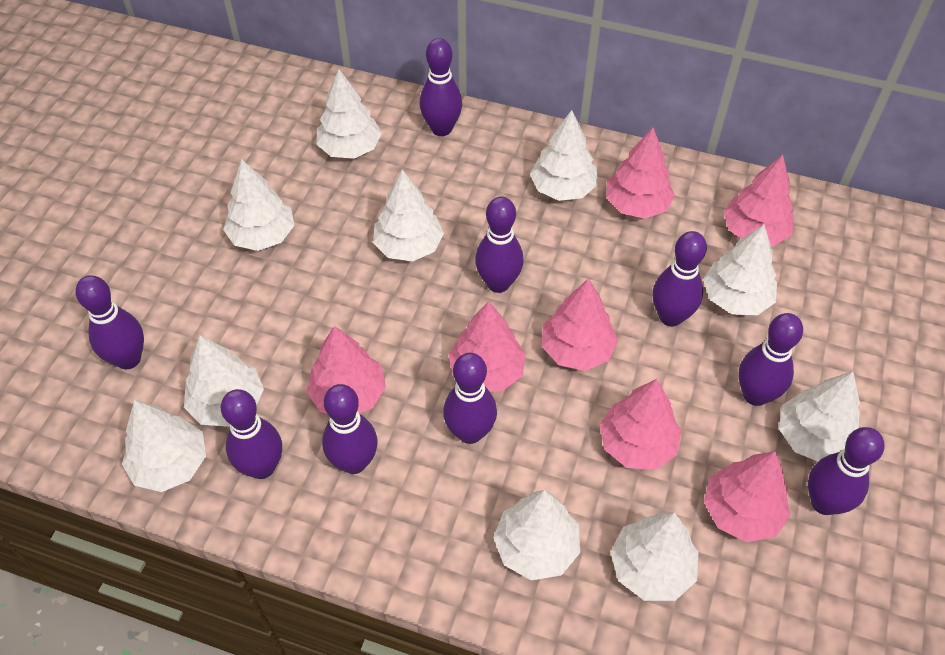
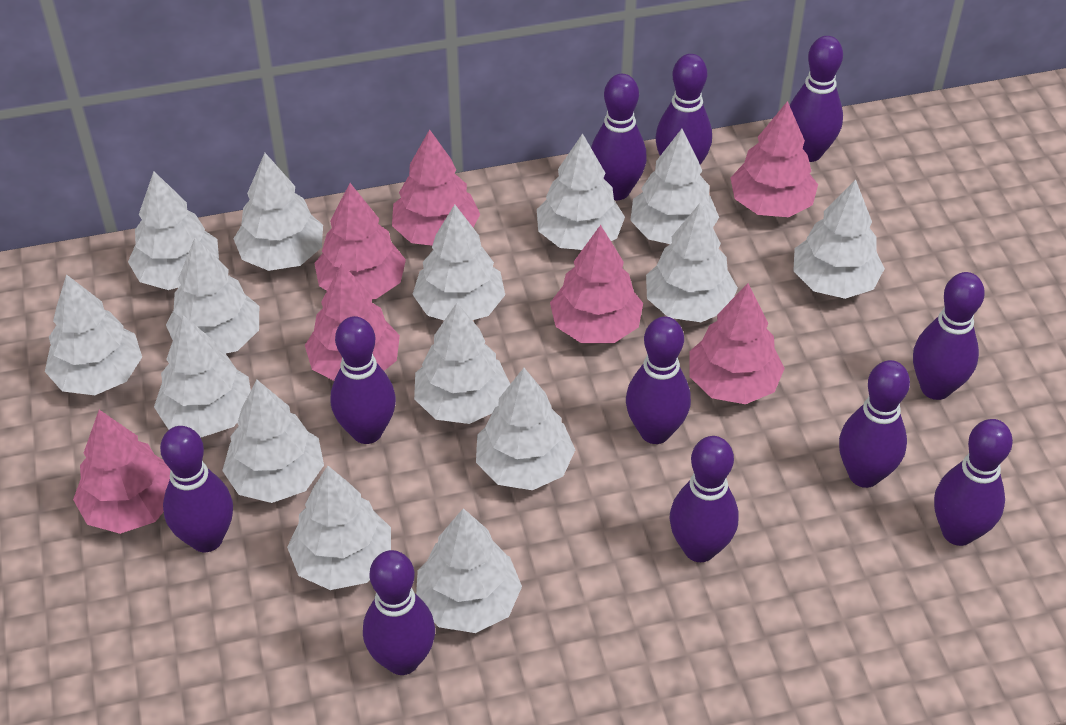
purple bowling pin: [75,275,144,369] [221,389,282,479] [322,384,378,474] [420,38,462,136] [443,353,497,444] [475,197,524,293] [653,231,707,327] [738,313,803,406] [808,427,884,515] = 9 -> [160,426,233,552] [331,316,396,444] [363,550,435,675] [591,74,647,200] [626,316,691,444] [656,54,712,165] [670,436,739,562] [790,36,843,162] [839,360,910,488] [913,272,985,400] [934,419,1013,546] = 11
white tree: [122,400,206,492] [184,335,264,427] [223,159,295,251] [316,69,382,159] [373,170,444,261] [493,490,580,580] [530,110,597,201] [610,512,698,601] [703,224,777,315] [779,372,860,461] = 10 -> [45,274,142,395] [128,172,219,290] [154,315,251,438] [166,238,259,353] [222,380,324,503] [234,153,323,271] [287,466,391,590] [412,205,505,320] [414,303,510,424] [416,508,522,633] [476,368,575,490] [537,133,625,250] [630,129,719,244] [646,203,738,322] [793,179,885,299] = 15

